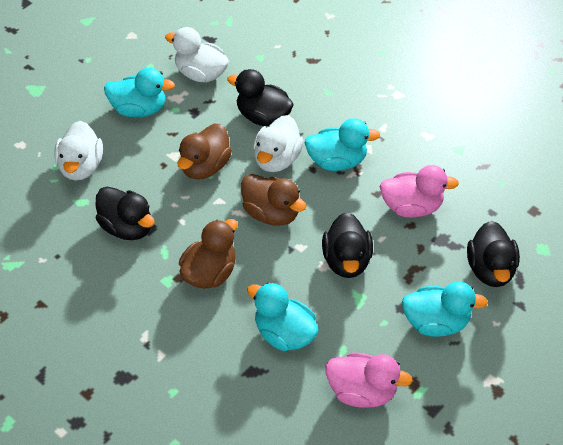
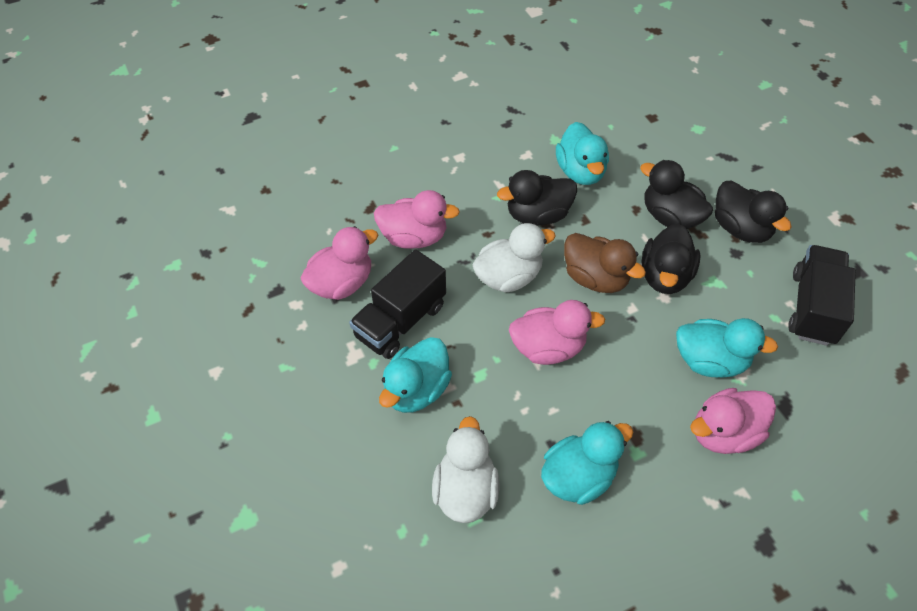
black truck: none = 0 -> [349,249,446,359] [789,245,856,346] = 2
brown duck: [178,124,232,179] [179,219,238,289] [241,174,307,226] = 3 -> [564,233,646,293] = 1
pink duck: [325,353,413,408] [380,165,459,218] = 2 -> [300,226,378,300] [374,190,460,249] [509,300,605,365] [690,388,776,454] = 4
white duck: [54,121,103,181] [165,27,229,83] [253,115,304,172] = 3 -> [432,416,499,523] [472,223,556,292] = 2

